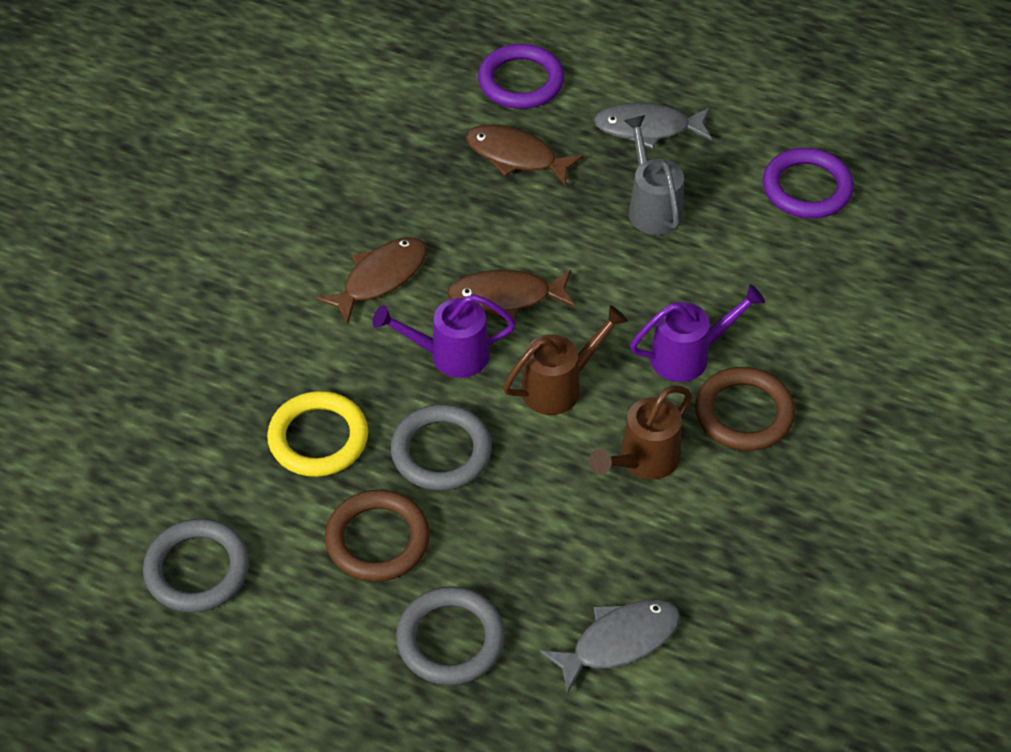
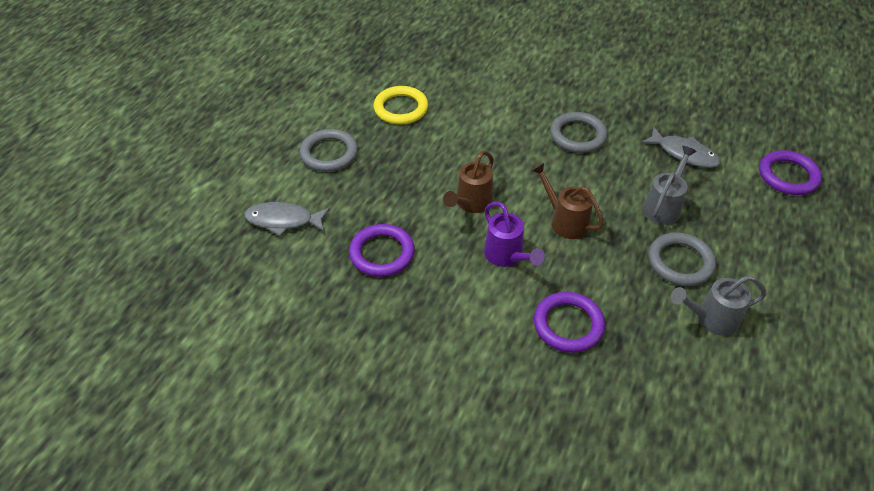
brown fish: [316,238,427,325] [447,270,575,319] [466,125,584,187] = 3 -> none = 0
brown ring: [325,490,430,582] [695,367,795,451] = 2 -> none = 0
grey watering can: [624,115,684,235] = 1 -> [643,146,697,225] [671,275,767,336] = 2
purple ring: [478,44,564,109] [763,148,854,218] = 2 -> [349,224,415,277] [534,292,605,353] [759,150,822,195] = 3
purple watering can: [373,294,516,378] [630,284,765,382] = 2 -> [484,202,545,267] = 1

